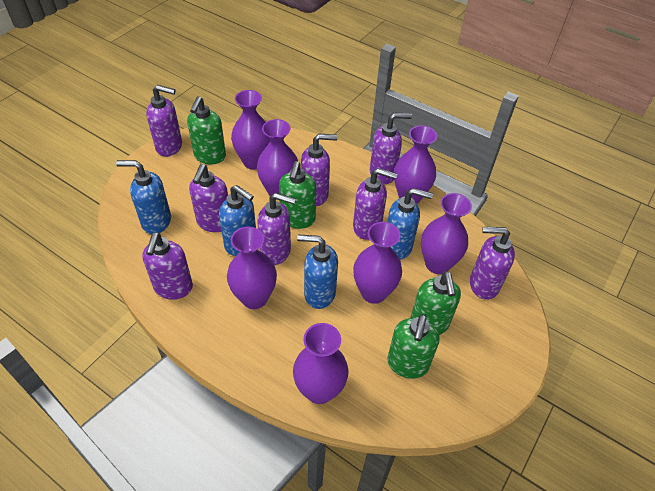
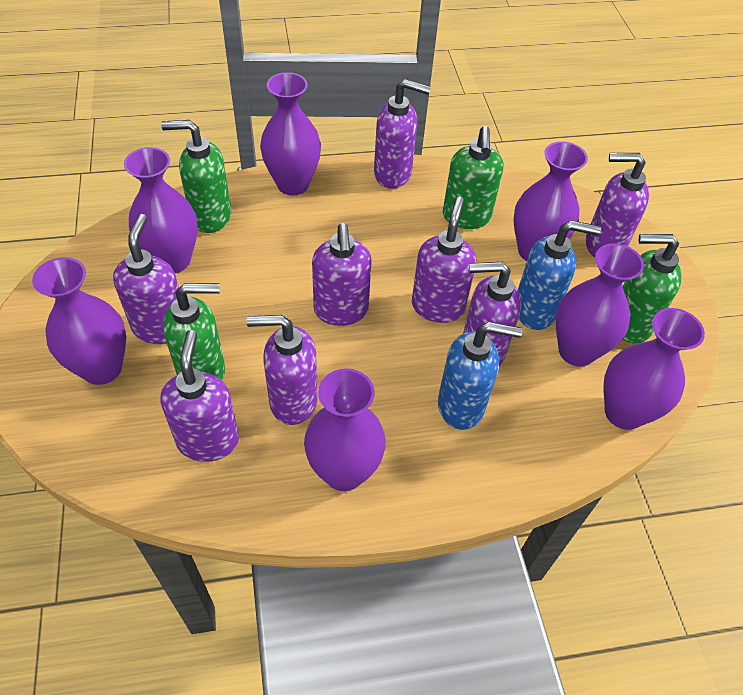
blue soap dispenser: [116,160,171,234] [219,185,256,256] [297,234,338,309] [387,188,433,260] = 4 -> [438,322,523,430] [518,220,601,330] = 2

